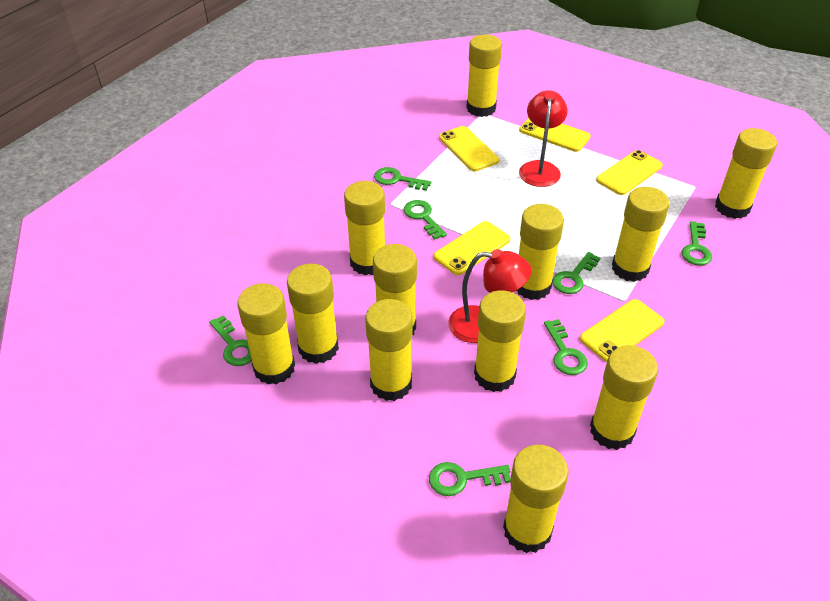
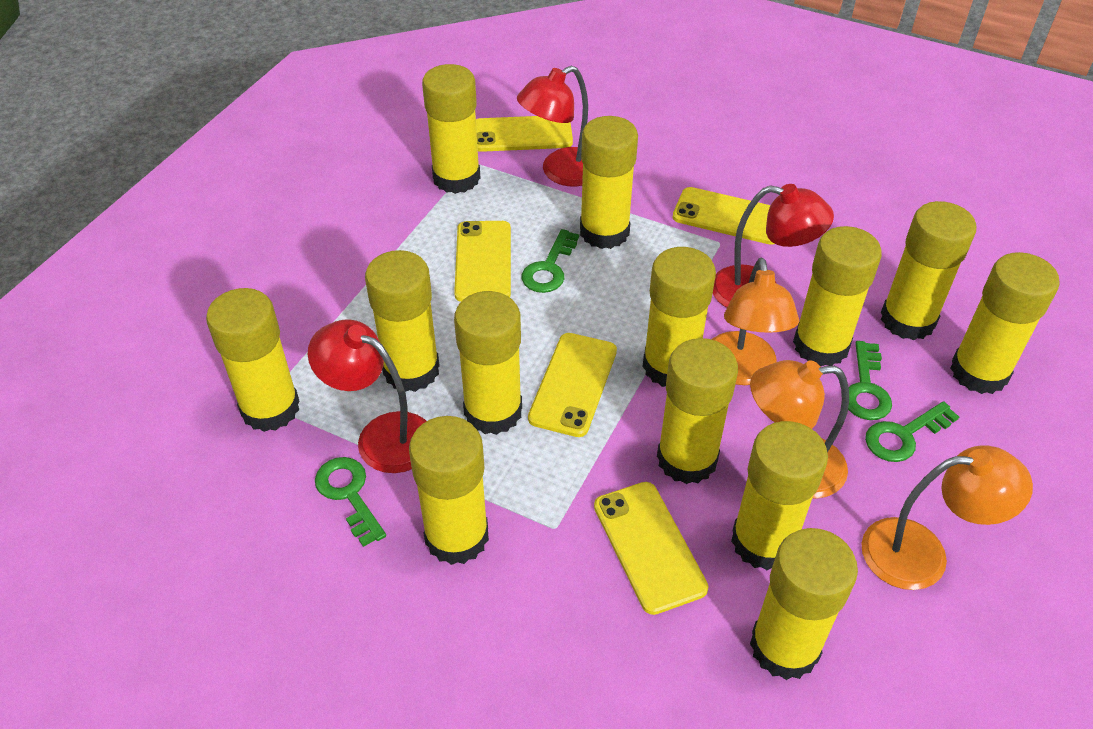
green key: [209,315,252,366] [374,167,431,191] [404,200,447,239] [429,462,511,496] [544,319,588,375] [553,252,600,294] [682,221,712,265] = 7 -> [315,457,386,547] [522,229,579,293] [848,341,892,420] [865,401,959,462] = 4
orange lamp: none = 0 -> [712,258,799,385] [750,360,849,499] [861,445,1033,590] = 3
red lamp: [448,249,531,343] [519,90,568,187] = 2 -> [308,319,427,473] [517,66,588,187] [713,184,834,308] = 3
yellow glue stick: [237,283,295,384] [287,264,339,364] [344,181,385,275] [365,299,413,401] [373,244,417,336] [466,35,502,117] [474,290,526,392] [503,445,569,553] [517,204,564,300] [590,345,658,450] [612,187,670,282] [715,128,777,219] = 12 -> [206,288,299,432] [365,250,440,392] [409,416,489,565] [422,64,480,194] [454,291,522,435] [580,116,638,249] [643,247,716,387] [657,338,738,484] [731,421,828,570] [750,528,858,680] [793,226,882,366] [881,201,976,340] [950,252,1060,394] = 13

